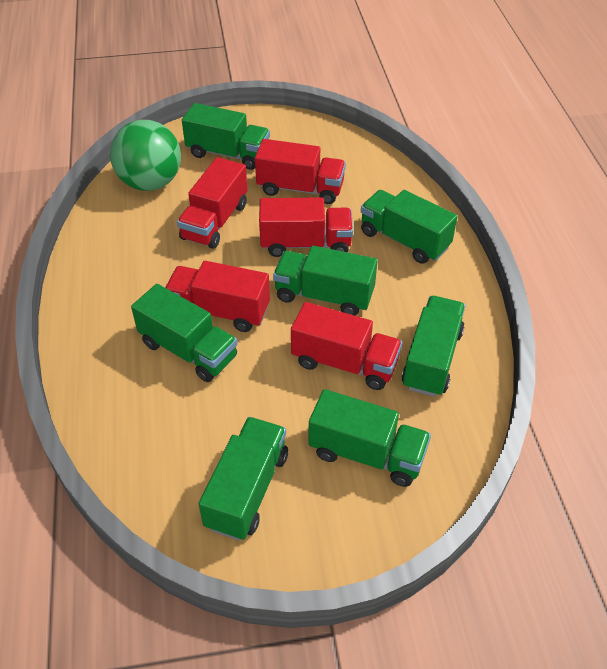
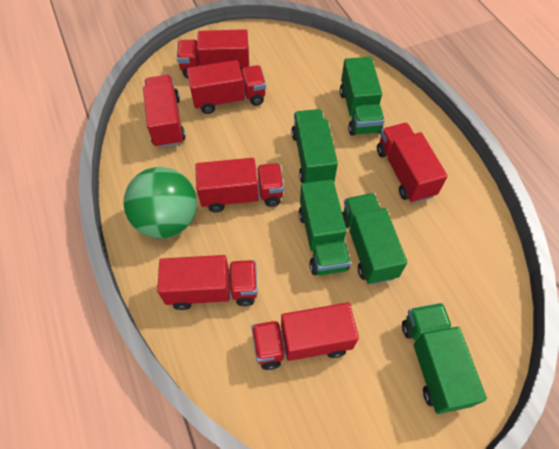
green truck: [131,284,237,382] [182,103,270,170] [199,417,288,540] [273,246,377,316] [308,389,431,487] [361,190,458,264] [402,296,465,397] = 7 -> [291,109,338,183] [299,179,351,275] [340,57,385,136] [342,193,407,284] [402,303,487,414] = 5
red truck: [165,261,270,332] [177,157,248,249] [255,139,346,204] [259,197,353,257] [291,302,402,390] = 5 -> [143,75,186,148] [157,255,257,310] [177,29,249,78] [187,60,266,114] [195,158,284,213] [251,303,359,370] [377,123,448,203] = 7

